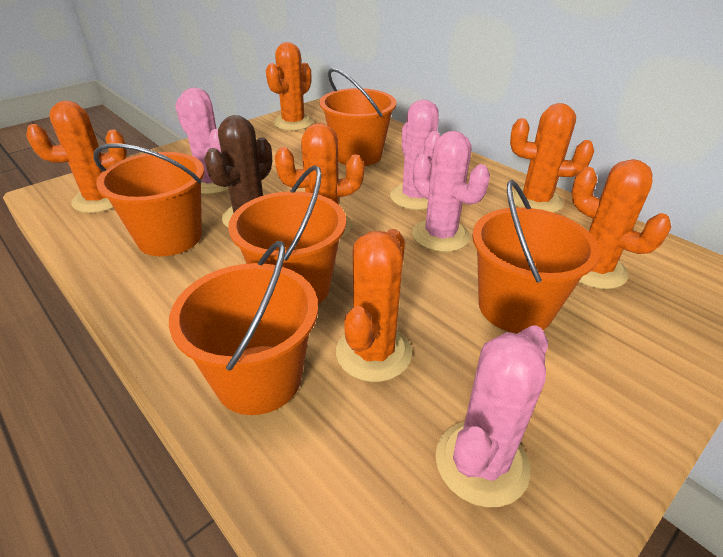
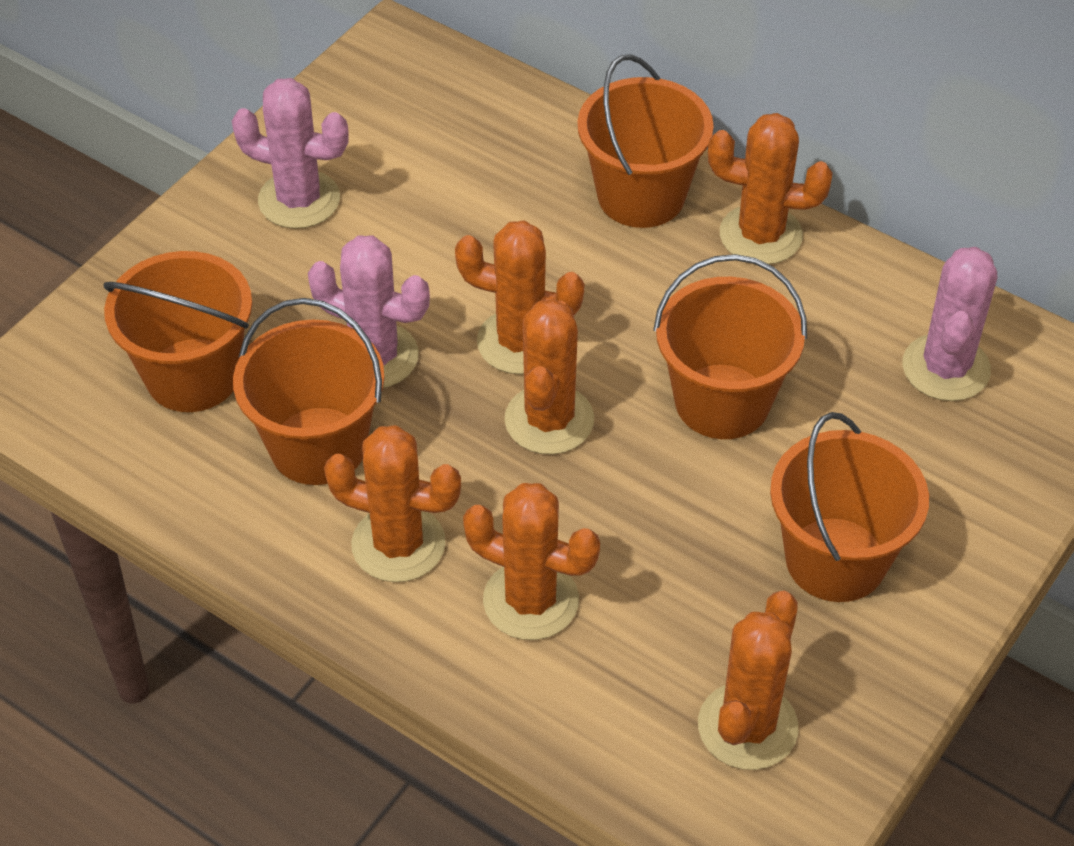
brown cactus: [204,115,272,228] = 1 -> none = 0
pink cactus: [175,87,229,195] [390,100,440,210] [412,131,490,252] [435,325,548,507] = 4 -> [232,78,349,229] [308,235,430,388] [902,247,997,401] = 3

